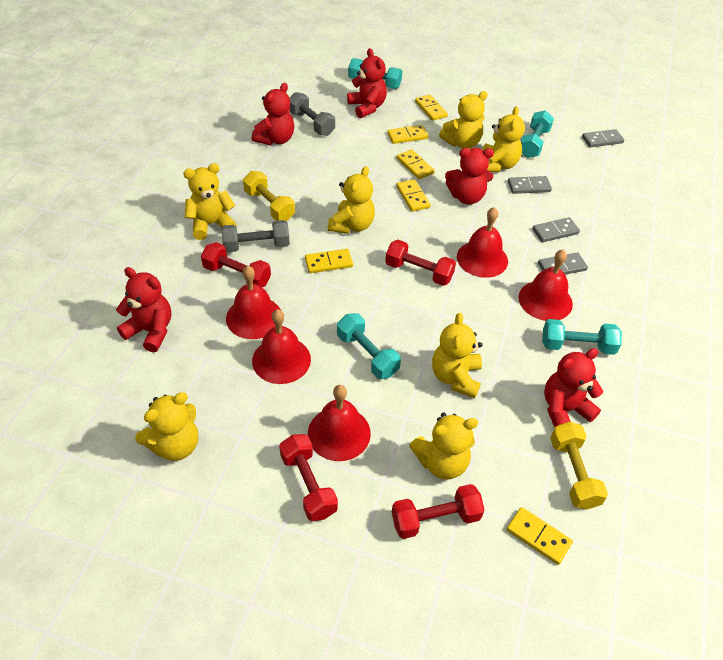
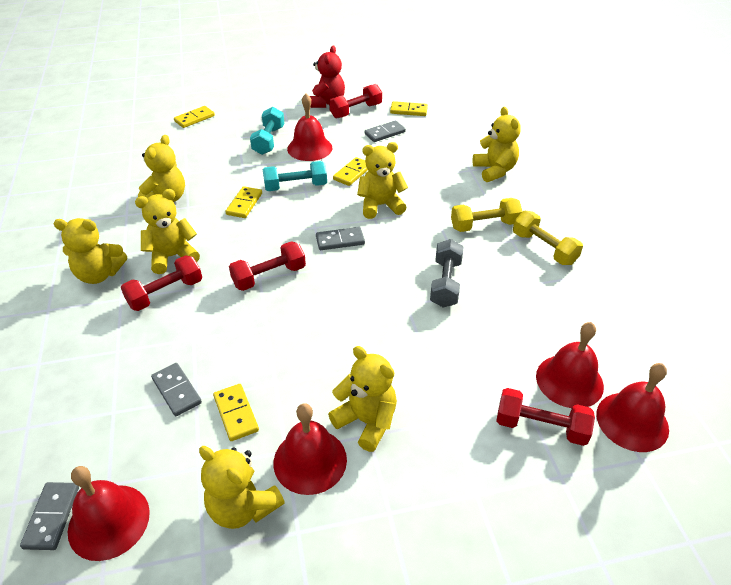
grey dumbbell: [221,220,290,252] [289,92,335,136] = 2 -> [430,239,464,308] = 1
red teddy bear: [116,267,171,352] [252,83,294,145] [347,48,387,118] [445,148,494,205] [544,348,603,427] = 5 -> [310,45,345,108] = 1
turquoise dumbbell: [337,313,401,379] [348,58,402,89] [521,110,554,158] [542,319,622,355] = 4 -> [250,107,284,155] [263,161,327,191] = 2
yellow domino: [305,249,353,273] [387,125,429,144] [396,179,430,212] [397,149,435,179] [415,95,448,121] [507,507,573,565] = 6 -> [174,106,215,128] [213,384,259,441] [225,186,262,218] [333,157,368,186] [390,101,428,116] = 5

